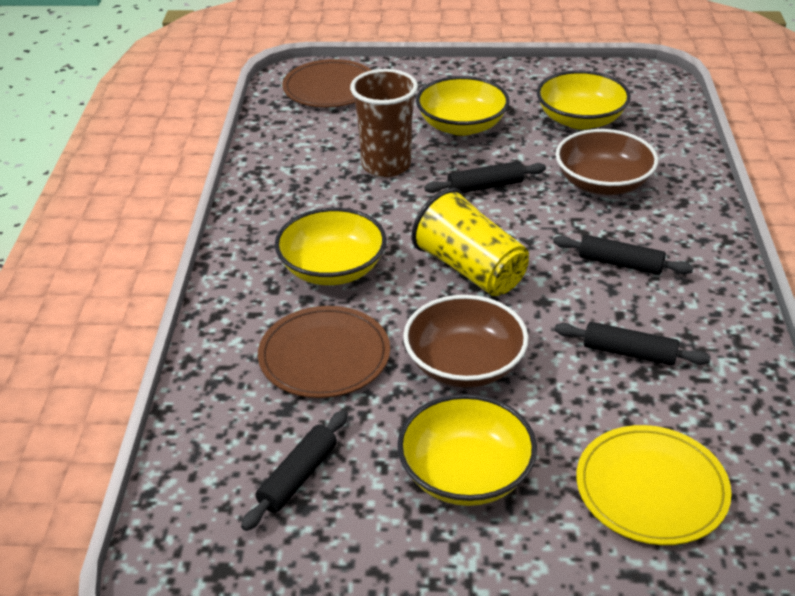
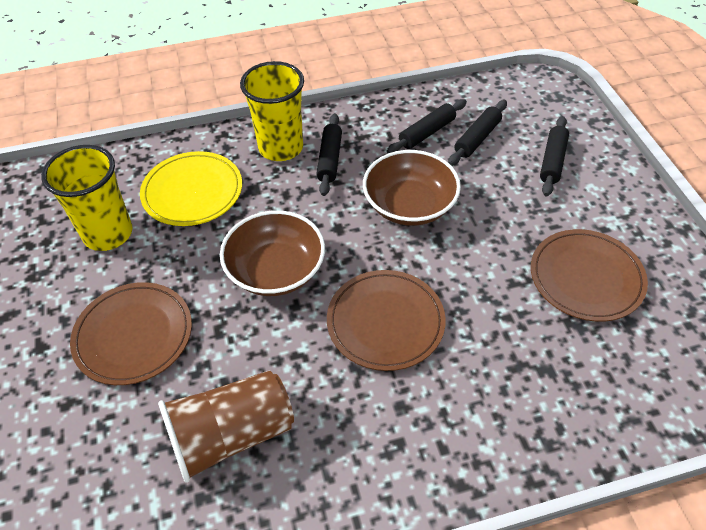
brown plate: [258,306,390,398] [282,59,371,107] = 2 -> [70,282,192,385] [327,270,446,371] [531,229,648,322] = 3
yellow bowl: [275,208,386,285] [397,394,537,506] [416,76,509,136] [537,70,631,130] = 4 -> none = 0
yellow cup: [412,188,529,296] = 1 -> [41,145,132,251] [240,61,304,161] = 2

